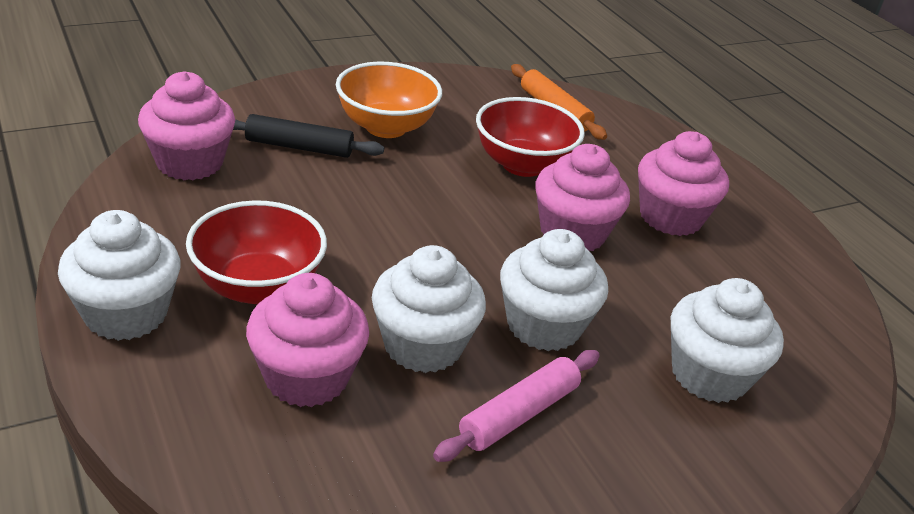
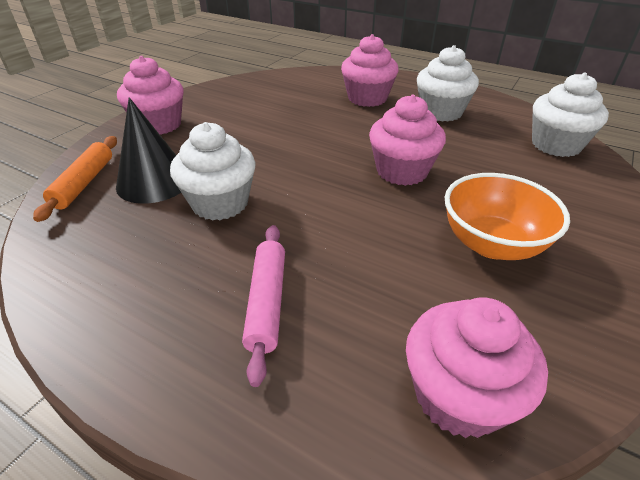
black cone: none = 0 -> [116,97,181,204] = 1
black rolling pin: [233,114,384,158] = 1 -> none = 0
red bowl: [186,200,327,304] [476,97,585,177] = 2 -> none = 0
white cupcake: [58,210,180,341] [372,245,486,373] [500,229,608,351] [671,278,784,403] = 4 -> [170,122,256,221] [417,45,479,122] [532,72,609,157] = 3

